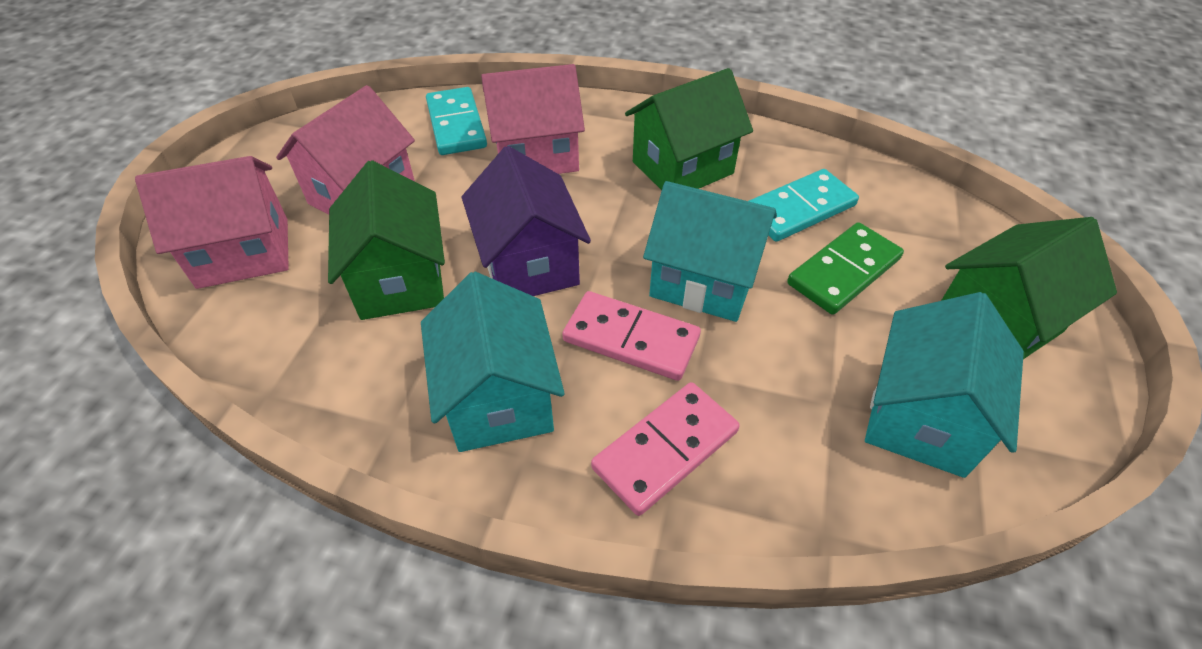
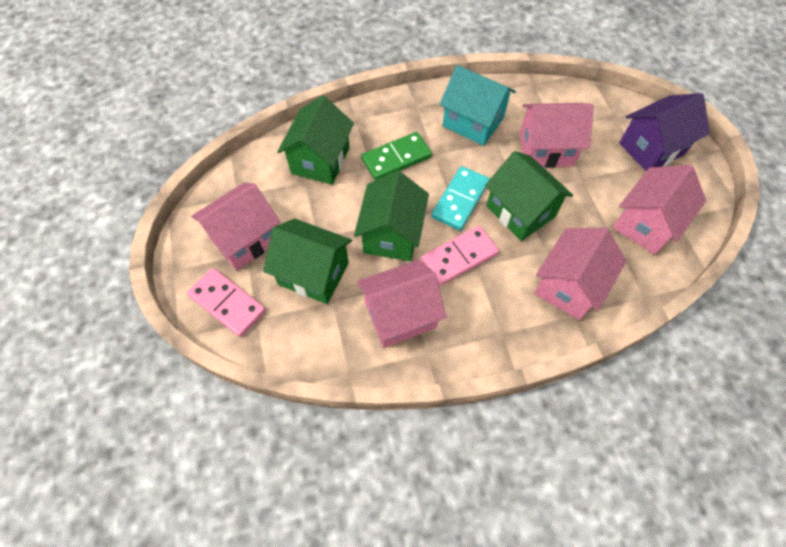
green house: [328,160,445,320] [625,68,753,190] [941,217,1117,359] = 3 -> [263,219,352,304] [277,96,354,185] [354,171,429,261] [485,151,573,241] = 4
pink house: [135,156,289,289] [276,85,415,215] [481,64,585,174] = 3 -> [191,182,281,271] [357,260,447,348] [519,103,594,168] [534,228,627,320] [613,165,706,254] = 5
turquoise domino: [426,87,487,155] [749,169,859,242] = 2 -> [431,166,490,231] = 1
turquoise house: [421,272,565,452] [643,181,777,322] [865,292,1024,478] = 3 -> [440,65,516,146] = 1

